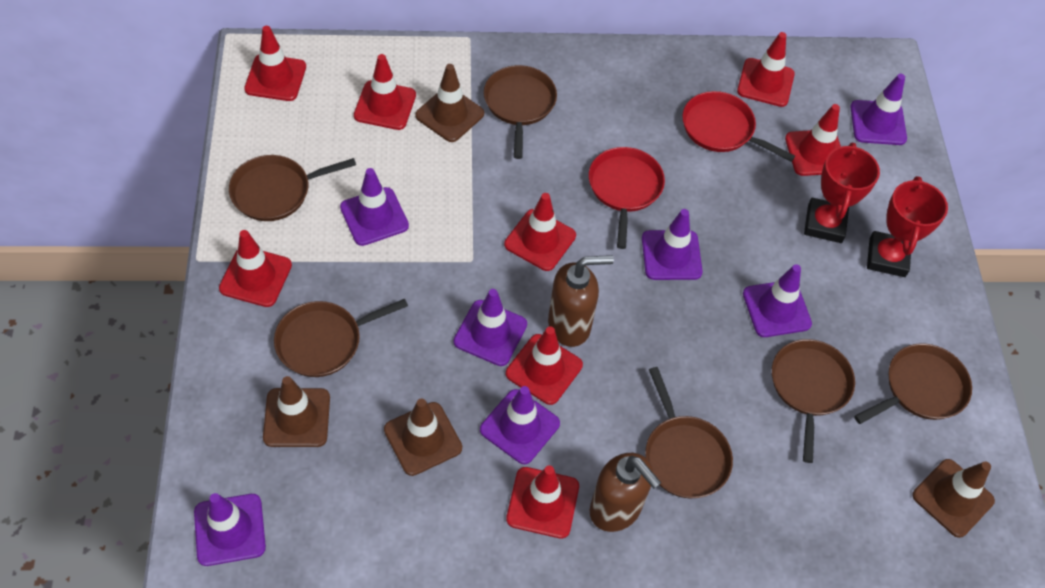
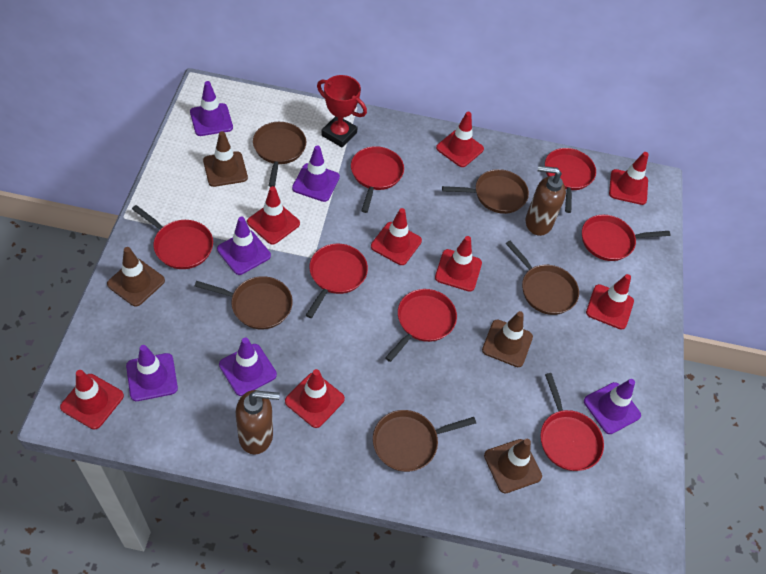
brown pan: [229,155,356,221] [274,299,408,377] [484,65,557,159] [645,367,733,498] [772,339,855,463] [854,343,972,424] = 6 -> [195,276,293,329] [253,122,306,187] [373,410,476,472] [442,169,529,214] [506,241,579,315] = 5
purple traffic cone: [194,493,266,566] [340,168,409,246] [453,289,527,366] [480,386,560,464] [642,209,703,280] [743,264,812,337] [850,74,907,145] = 7 -> [126,345,178,401] [190,81,233,136] [217,217,271,275] [219,337,277,396] [292,145,340,202] [584,379,641,434] = 6
red pan: [589,147,665,249] [682,91,795,162] = 2 -> [132,205,213,269] [306,244,368,318] [351,146,404,213] [385,289,457,362] [540,373,604,471] [545,148,596,213] [582,215,670,261] = 7
red trophy: [804,143,880,243] [867,176,948,277] = 2 -> [317,75,367,147] = 1

